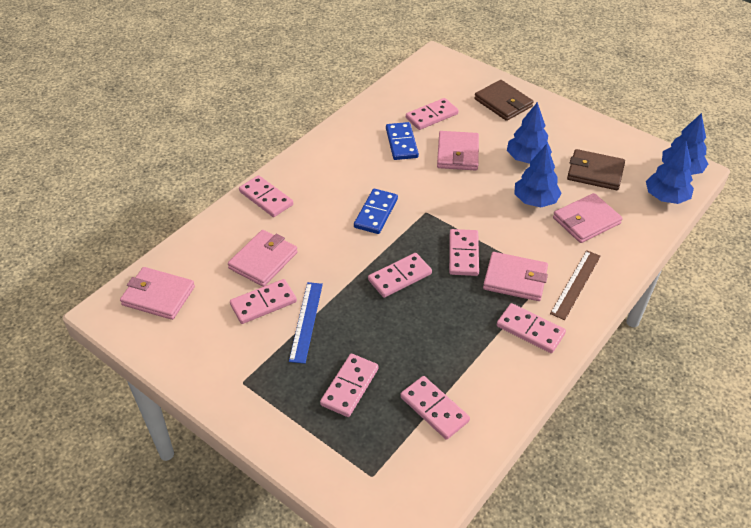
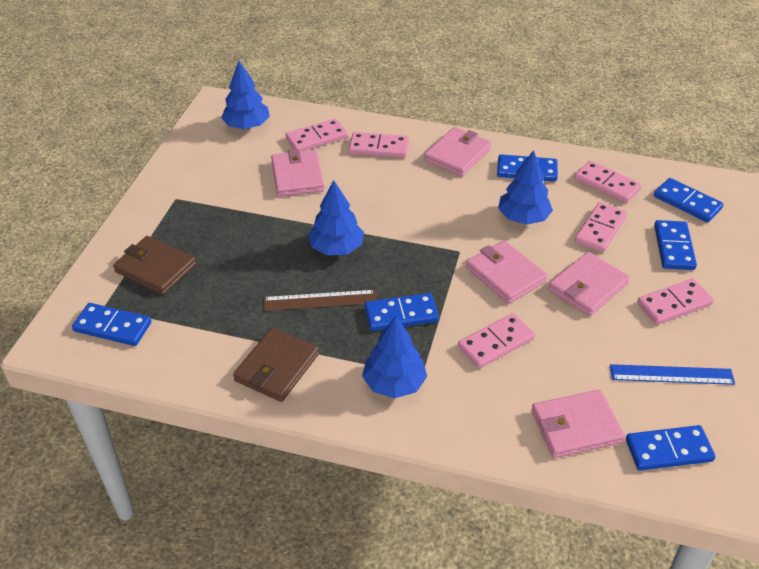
blue domino: [354,189,398,234] [386,122,419,160] = 2 -> [72,303,151,346] [365,293,439,331] [497,154,558,182] [626,425,716,471] [654,178,724,223] [654,220,697,270] = 6
pink domino: [230,279,297,324] [239,175,293,217] [320,354,379,417] [368,253,432,298] [400,376,470,440] [406,98,459,130] [449,229,479,276] [497,303,566,353] = 8 -> [285,119,348,151] [349,132,409,158] [458,313,535,368] [574,161,642,203] [575,202,627,253] [637,279,714,325] = 6

